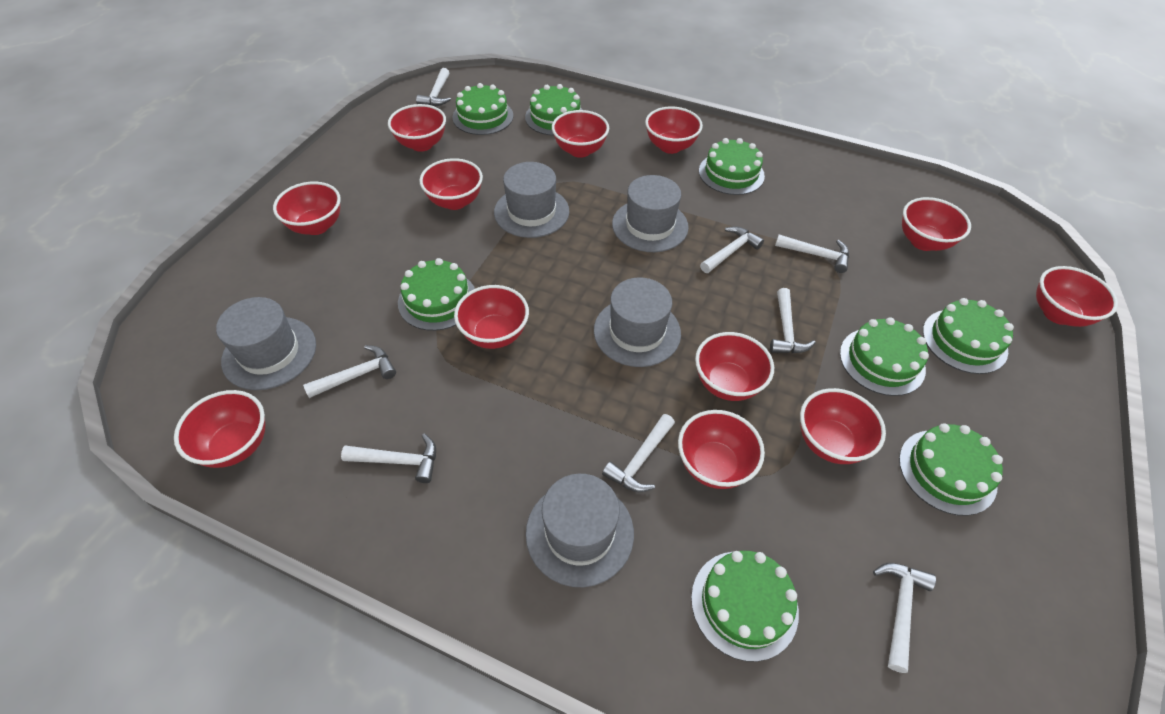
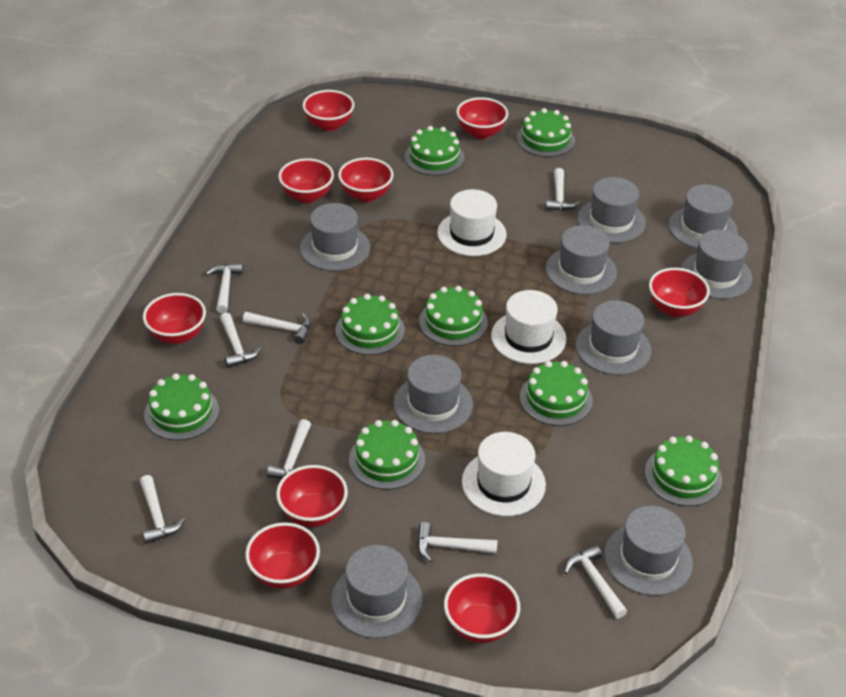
grey hat: [216,297,316,390] [494,162,569,238] [526,474,634,587] [594,277,681,367] [612,175,689,252] = 5 -> [300,203,370,271] [331,545,422,638] [393,355,473,434] [546,225,617,295] [575,300,651,375] [577,177,646,243] [604,506,693,596] [668,184,738,249] [681,230,752,299] = 9
red bowl: [174,390,265,468] [273,181,341,235] [388,104,446,152] [419,158,483,210] [454,285,529,349] [552,110,609,158] [645,106,703,154] [678,410,765,489] [695,332,774,401] [800,388,886,464] [902,197,971,251] [1036,266,1118,327] = 12 -> [143,293,206,344] [245,522,320,589] [276,465,348,527] [278,158,334,203] [303,90,354,131] [338,158,393,202] [444,573,520,643] [456,97,508,139] [649,268,710,317] = 9
white hat: none = 0 -> [437,189,507,256] [462,432,546,516] [491,290,566,364] = 3

